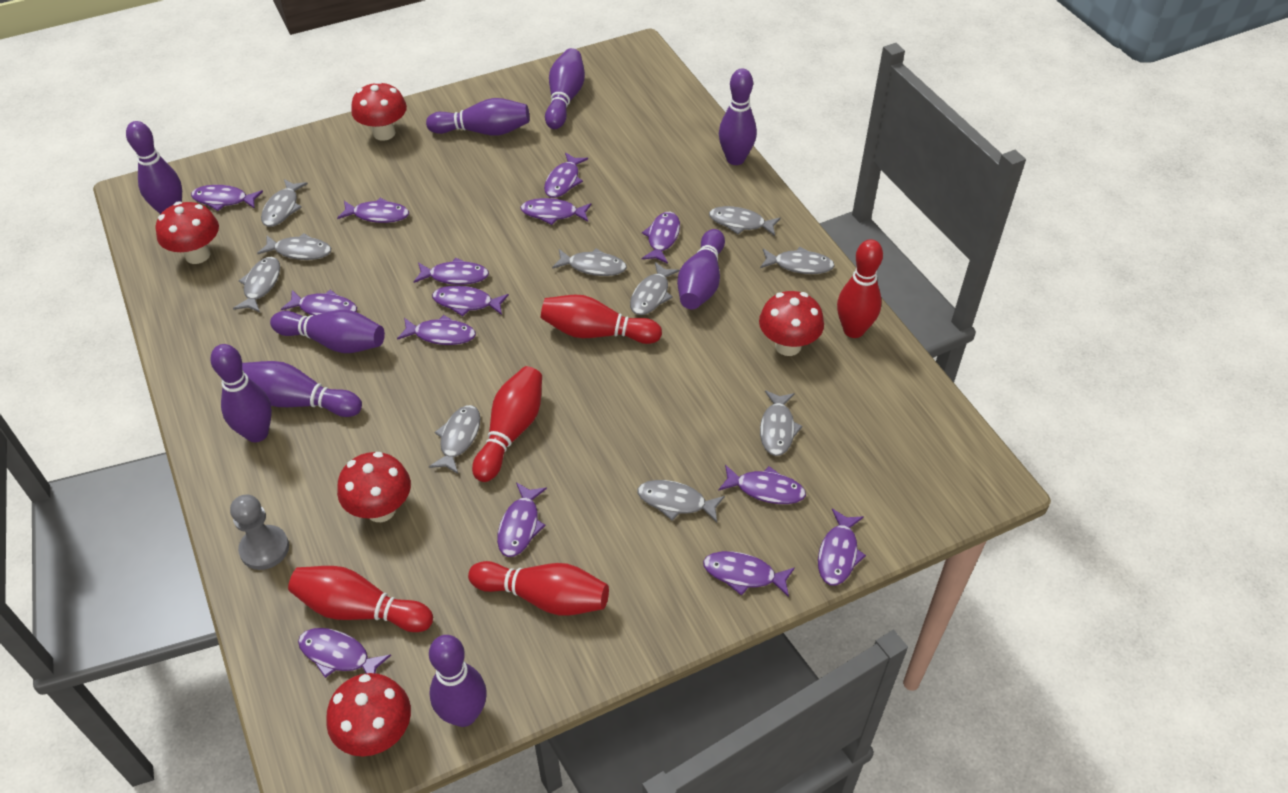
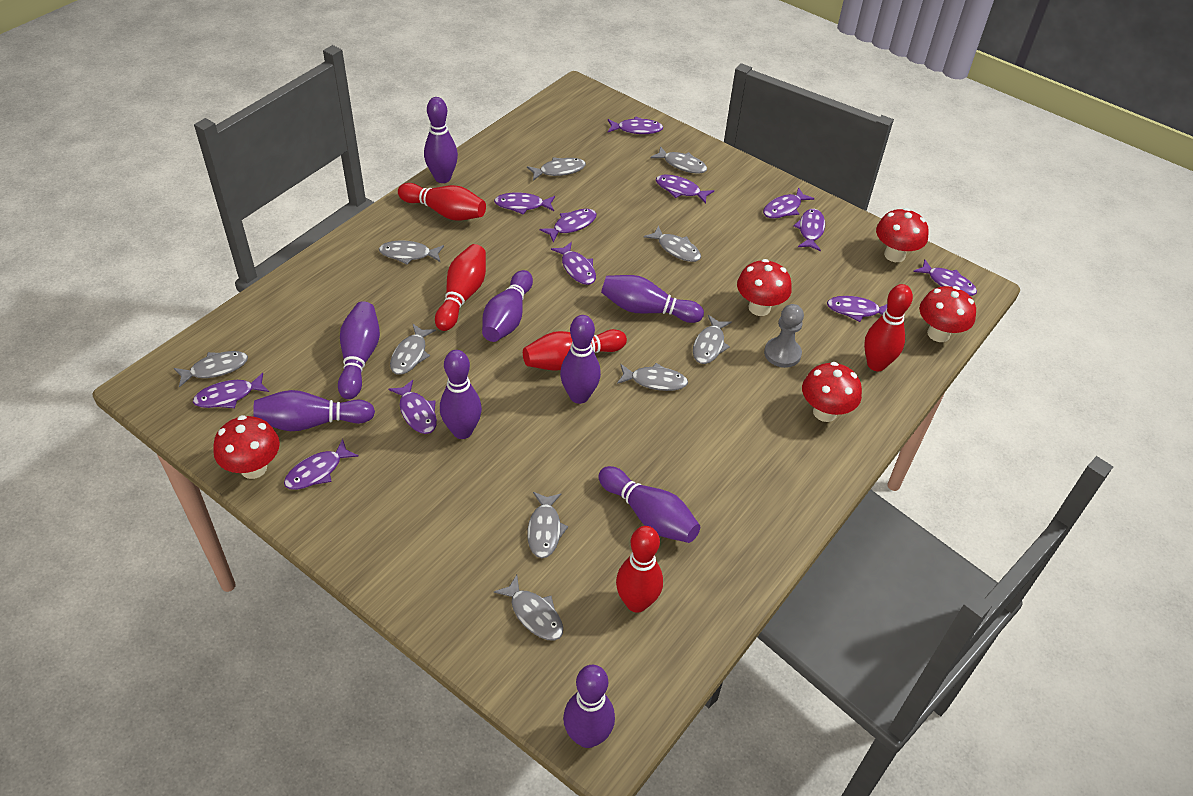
purple fish: [191,185,263,211] [281,290,357,315] [298,628,391,678] [337,198,409,223] [397,315,476,345] [414,258,489,285] [432,285,509,316] [497,482,547,557] [520,198,592,225] [544,152,588,198] [642,212,680,264] [703,551,795,597] [718,465,806,504] [818,509,866,585] = 14 -> [193,373,269,408] [284,439,359,490] [389,380,437,434] [494,192,555,215] [539,209,597,242] [551,242,596,285] [608,117,663,134] [656,175,714,204] [763,187,814,219] [793,209,825,251] [827,296,887,322] [913,259,977,296] = 12

